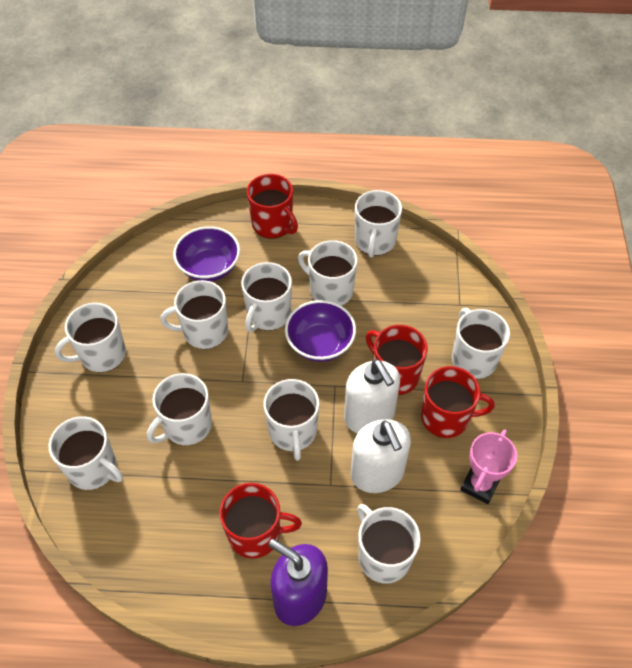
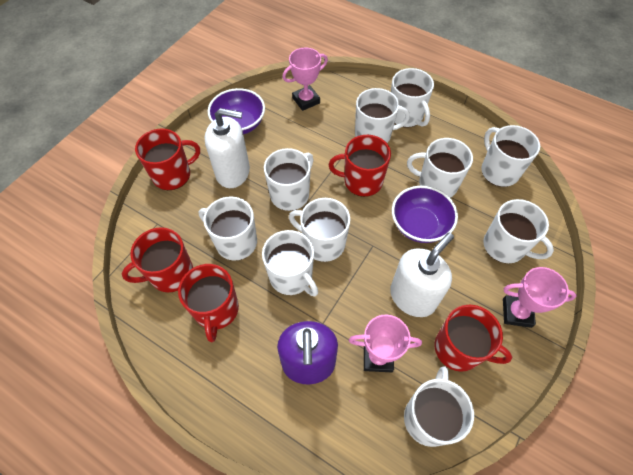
pink trophy: [460,430,517,504] = 1 -> [282,48,328,111] [349,315,422,372] [503,267,577,328] = 3
red mug: [220,483,302,559] [247,174,298,239] [366,325,428,395] [421,366,495,438] = 4 -> [122,227,193,292] [135,128,200,190] [178,264,239,342] [329,135,391,197] [435,305,512,372] = 5

